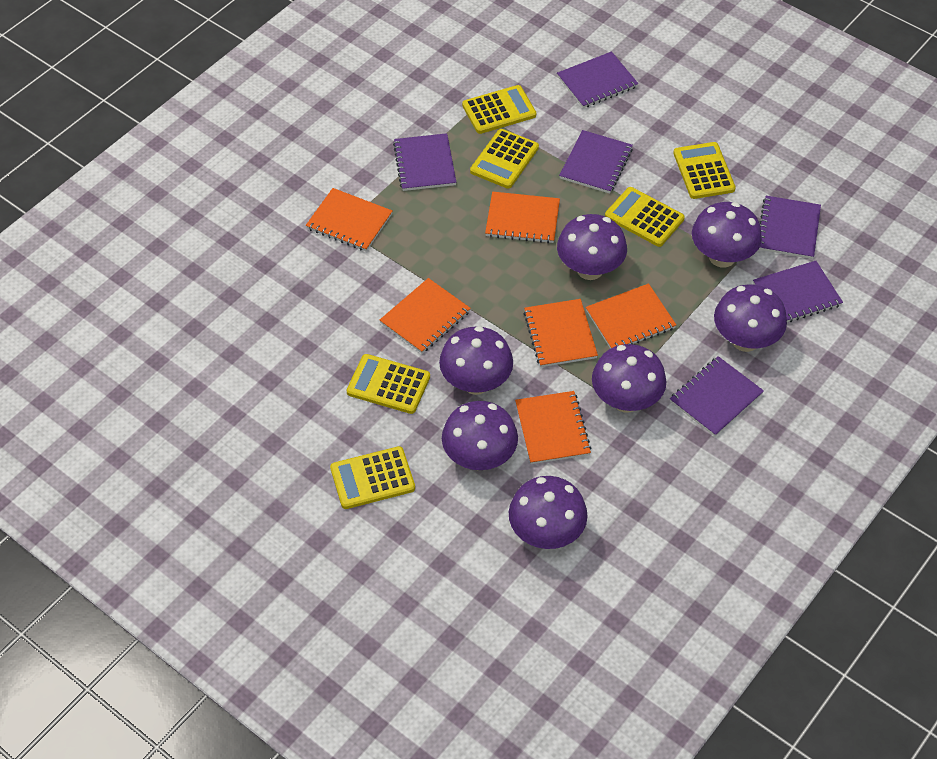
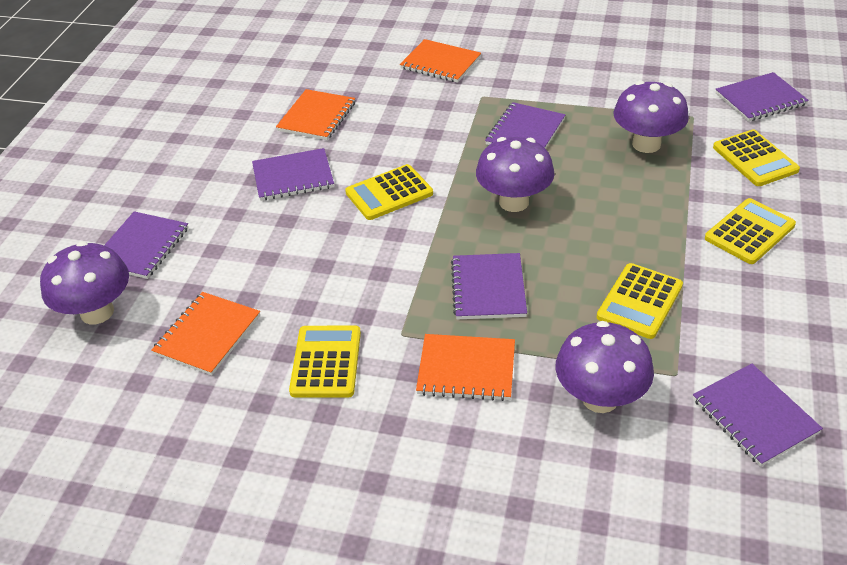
orange notebook: [306,188,392,251] [380,278,471,353] [485,191,560,243] [515,391,591,464] [524,299,598,367] [586,283,676,349] = 6 -> [151,292,260,375] [276,89,355,140] [400,39,481,83] [416,334,515,401] = 4
purple mushroom: [439,326,513,395] [442,401,518,470] [509,476,588,549] [557,214,627,280] [592,344,667,413] [692,202,762,268] [714,284,787,352] = 7 -> [40,241,129,324] [476,137,555,212] [556,321,654,413] [613,81,689,153] = 4
yellow calculator: [330,446,415,509] [346,354,430,414] [462,85,536,134] [470,129,539,189] [605,187,685,247] [673,142,736,199] = 6 -> [289,326,361,397] [345,164,433,220] [597,263,683,339] [705,198,796,264] [713,130,800,186] = 5

